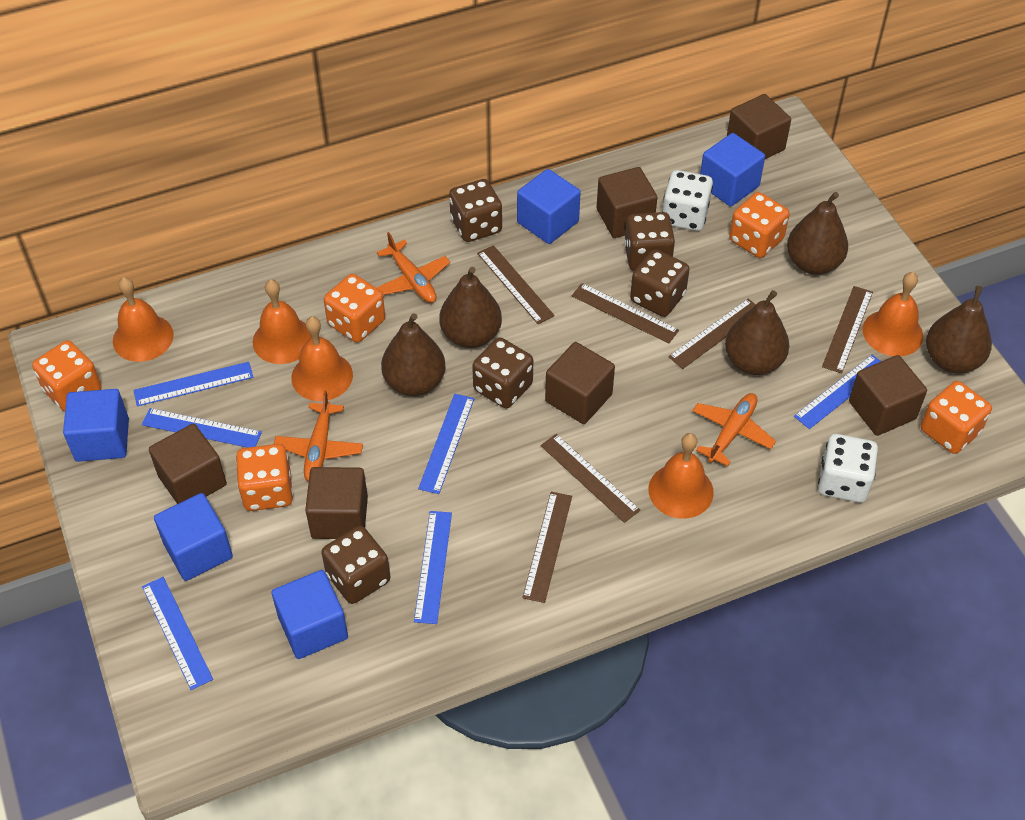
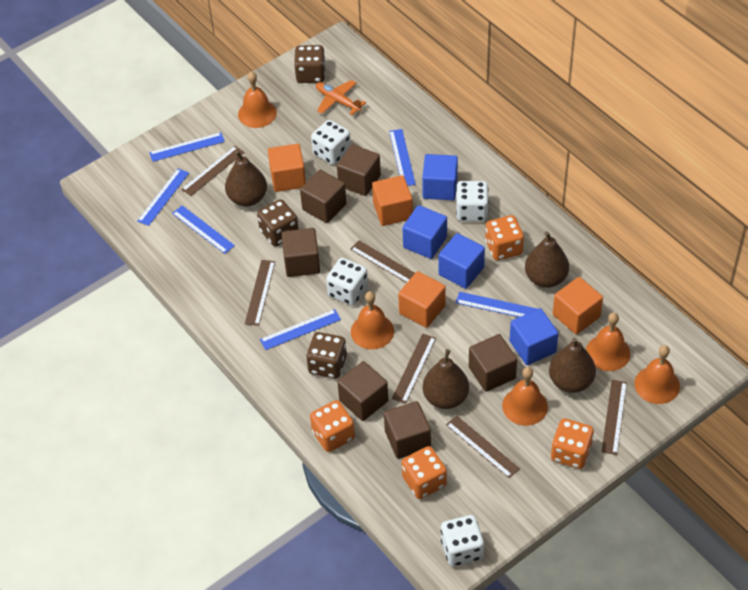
blue cube: [63,389,129,462] [154,493,233,581] [272,570,348,659] [517,169,581,244] [700,133,765,207] = 5 -> [403,205,447,259] [422,154,458,200] [439,233,485,289] [509,308,558,365] = 4
brown dice: [321,526,391,604] [449,179,502,242] [472,337,533,408] [624,212,675,271] [630,249,690,317] = 5 -> [257,199,299,247] [294,45,326,83] [306,332,347,379] = 3
brown pear: [381,313,446,396] [439,267,502,348] [725,290,789,375] [787,192,848,275] [926,286,992,373] = 5 -> [225,151,267,206] [423,349,469,409] [525,231,569,288] [549,338,596,393] = 4
orange cube: none = 0 -> [268,144,306,192] [372,175,413,226] [398,271,446,328] [553,277,603,335] = 4
orange dice: [32,340,101,411] [236,444,293,511] [324,274,385,343] [729,192,790,258] [921,381,992,454] = 5 -> [310,400,355,452] [402,446,447,499] [485,215,524,261] [551,418,594,469] = 4
orange plane: [274,390,363,482] [377,232,450,303] [692,393,776,466] = 3 -> [316,80,366,115] = 1
white dice: [662,170,713,231] [818,434,878,503] = 2 -> [311,120,351,165] [326,258,368,306] [441,515,484,567] [456,181,489,221] = 4

